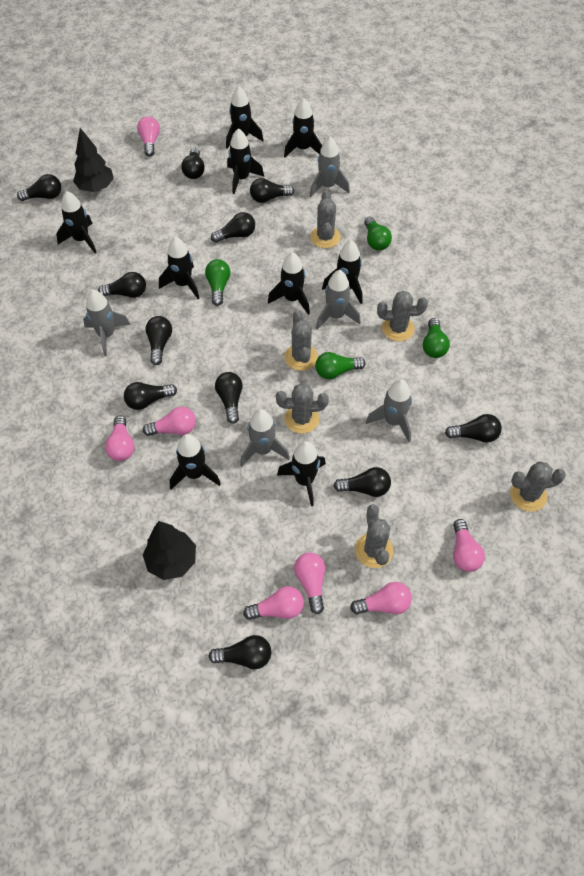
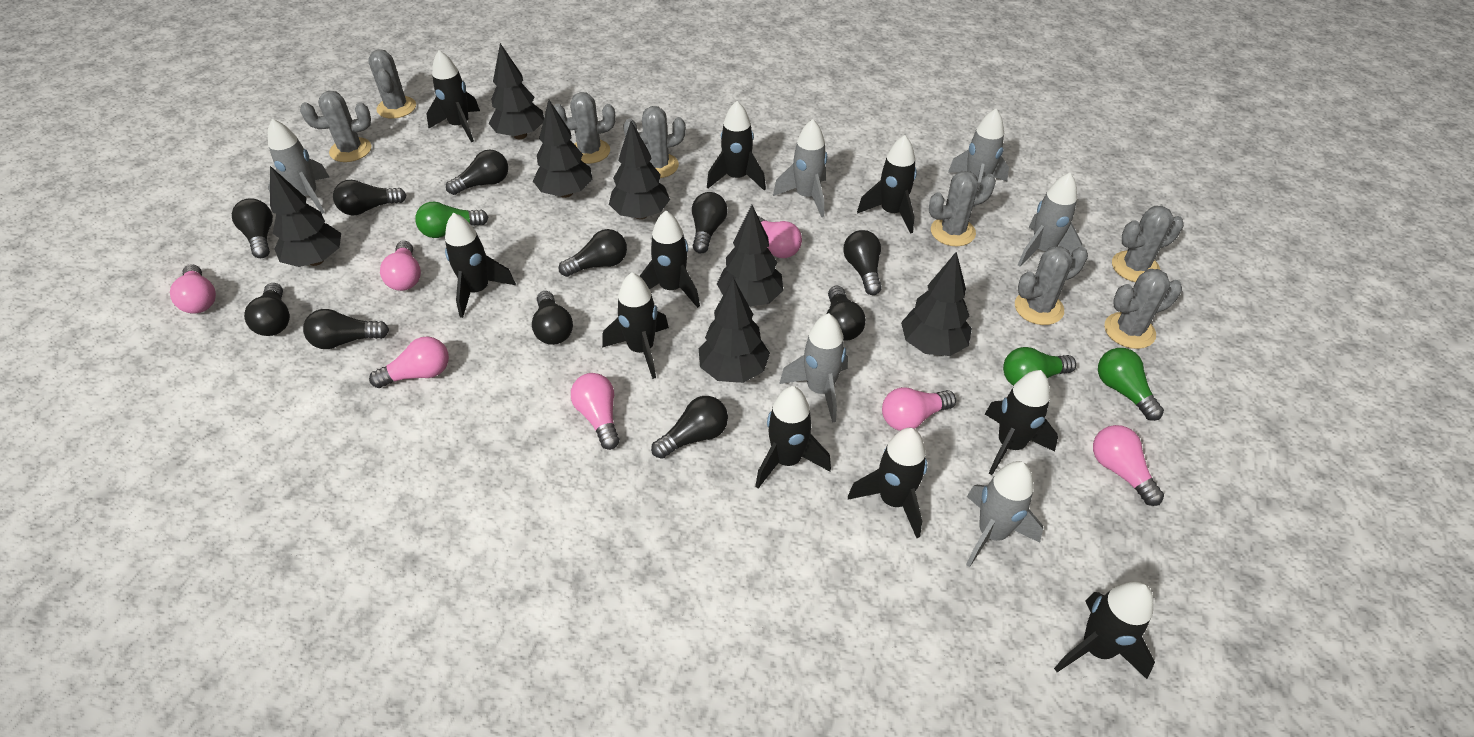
black rocket: [56,191,97,253] [159,237,199,299] [170,434,221,490] [226,87,264,149] [227,128,264,194] [268,252,310,315] [277,441,326,506] [284,98,322,157] [322,240,363,304] = 9 -> [426,50,480,142] [445,213,516,318] [602,272,669,379] [640,211,700,308] [707,101,766,190] [755,386,831,488] [848,428,927,538] [857,135,917,234] [985,370,1058,475] [1054,581,1155,679] = 10
black tree: [73,128,114,192] [143,521,196,580] = 2 -> [270,166,341,267] [489,43,544,139] [533,100,593,198] [609,121,670,219] [699,278,770,383] [717,205,783,307] [901,252,972,356] = 7
green light bulb: [205,259,230,306] [315,352,365,379] [364,216,392,250] [423,318,450,358] = 4 -> [415,202,488,238] [1003,347,1076,386] [1098,348,1164,421] = 3
grey cactus: [276,383,329,434] [285,310,318,371] [310,191,341,248] [355,504,394,568] [377,291,428,341] [510,461,566,512] = 6 -> [300,91,372,162] [368,49,416,119] [554,92,616,164] [623,106,686,178] [929,171,996,246] [1015,246,1088,325] [1104,269,1182,349] [1112,206,1184,282] = 8
grey rocket: [83,290,130,356] [240,409,290,467] [310,136,350,197] [316,270,361,330] [366,379,412,442] = 5 -> [268,119,329,214] [773,119,827,217] [779,313,848,423] [948,109,1009,207] [966,461,1043,567] [1018,173,1082,267] = 6

